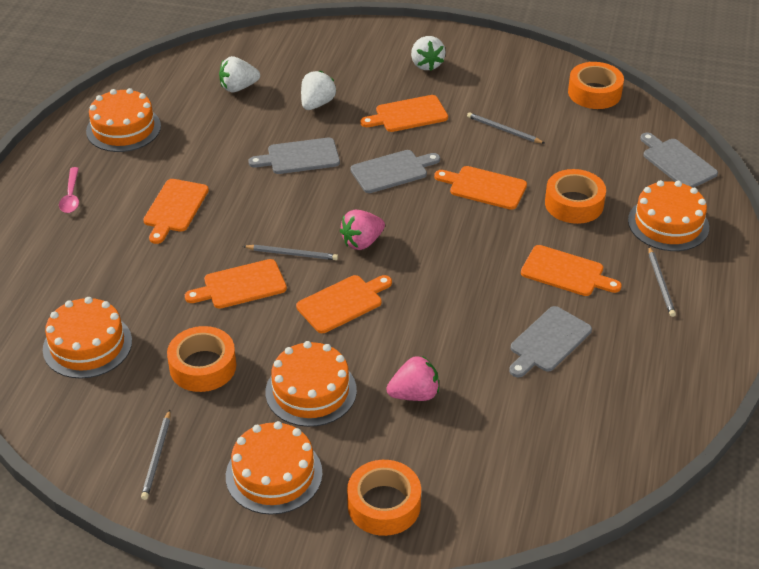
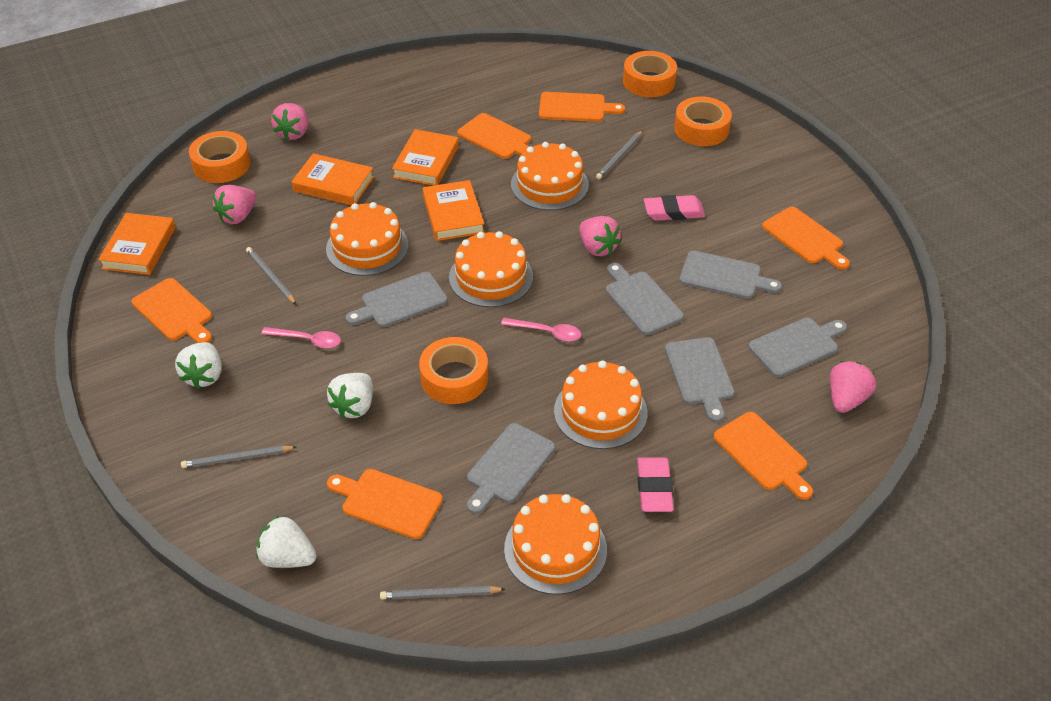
grey cutting board: [248,138,340,174] [350,150,440,193] [509,306,592,377] [640,133,718,188] = 4 -> [346,272,448,327] [467,423,555,514] [606,263,684,335] [665,337,735,422] [679,251,782,299] [748,318,847,377] = 6
orange book: none = 0 -> [98,213,176,275] [291,153,374,205] [392,129,459,186] [423,180,485,241] = 4
pink eraser: none = 0 -> [637,457,674,512] [644,195,705,221] = 2
pink spoon: [59,167,79,213] = 1 -> [261,327,341,348] [501,318,582,341] = 2
pink strawberry: [340,210,385,250] [386,356,439,401] = 2 -> [213,185,257,224] [271,103,308,141] [580,216,621,256] [830,361,876,413] = 4

